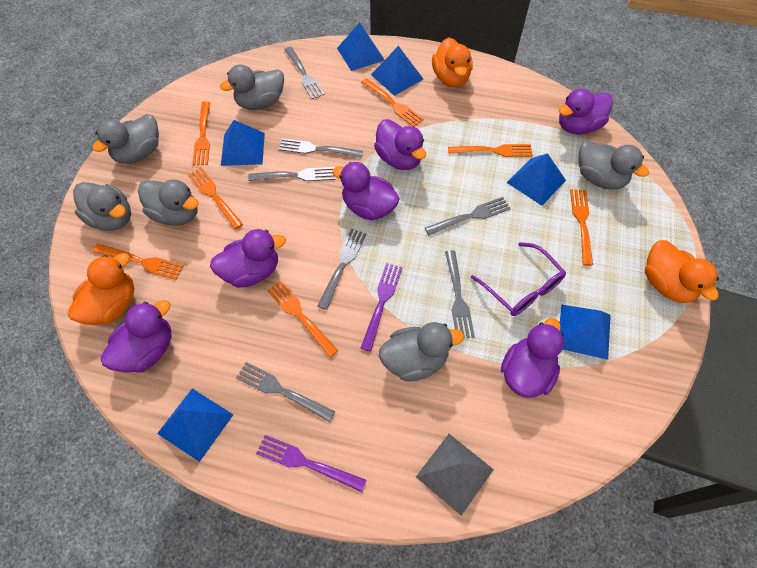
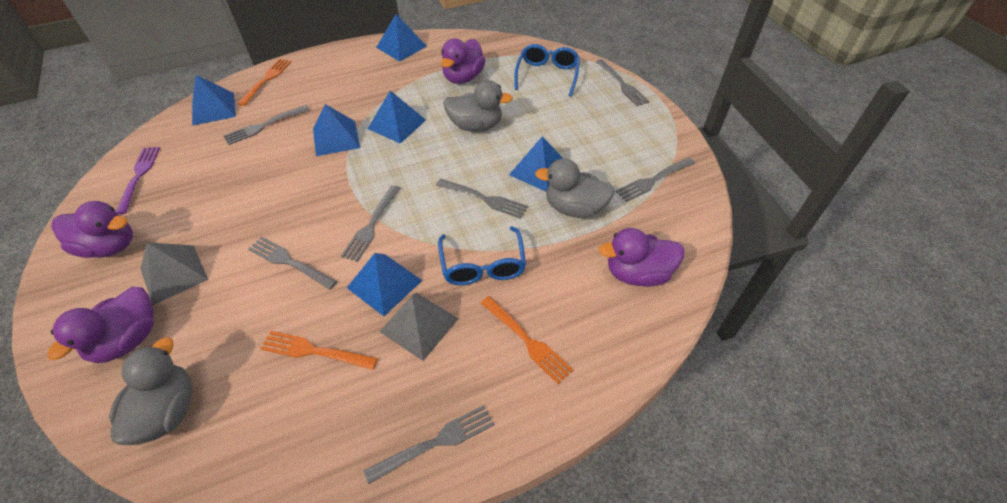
blue glasses: none = 0 -> [438,226,526,285] [514,44,580,97] = 2
grey duck: [73,182,131,231] [92,114,159,164] [138,180,199,226] [220,64,284,110] [379,322,464,381] [578,140,649,189] = 6 -> [109,337,192,445] [443,80,513,132] [535,158,615,218] = 3
grey pyramid: [416,434,494,516] = 1 -> [140,243,208,305] [380,293,459,361] = 2
orange duck: [68,253,134,325] [432,37,473,87] [645,240,719,303] = 3 -> none = 0
orange fork: [93,244,184,280] [188,167,243,229] [192,101,210,166] [267,281,338,357] [361,78,424,127] [448,144,533,157] [570,189,593,266] = 7 -> [238,58,291,106] [260,331,378,370] [481,296,573,384] = 3
purple duck: [101,300,172,373] [210,229,286,288] [332,162,400,220] [374,119,426,170] [501,318,564,398] [558,89,613,134] = 6 -> [47,287,154,363] [51,201,133,258] [441,39,486,84] [599,228,684,287] = 4
purple fork: [256,435,366,492] [361,263,402,351] = 2 -> [116,147,160,214] = 1
purple glasses: [471,242,566,316] = 1 -> none = 0

